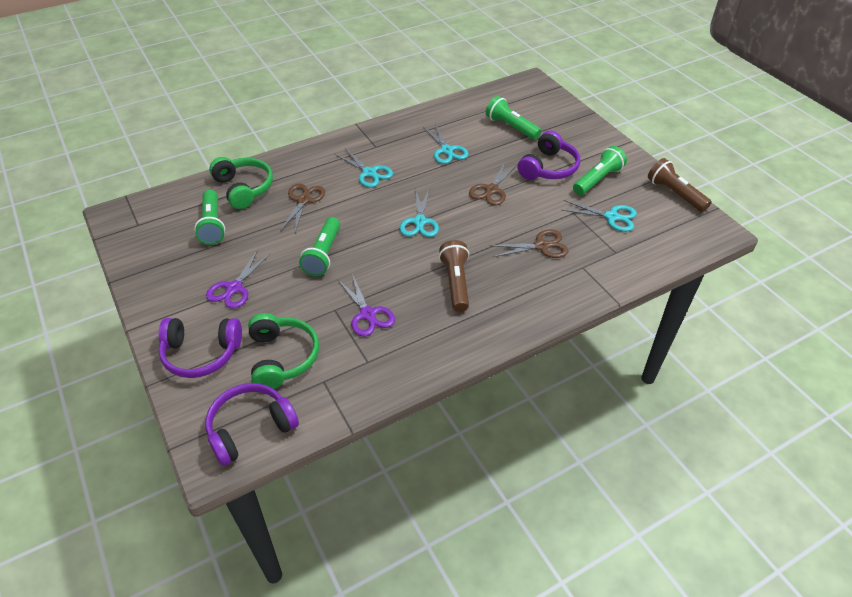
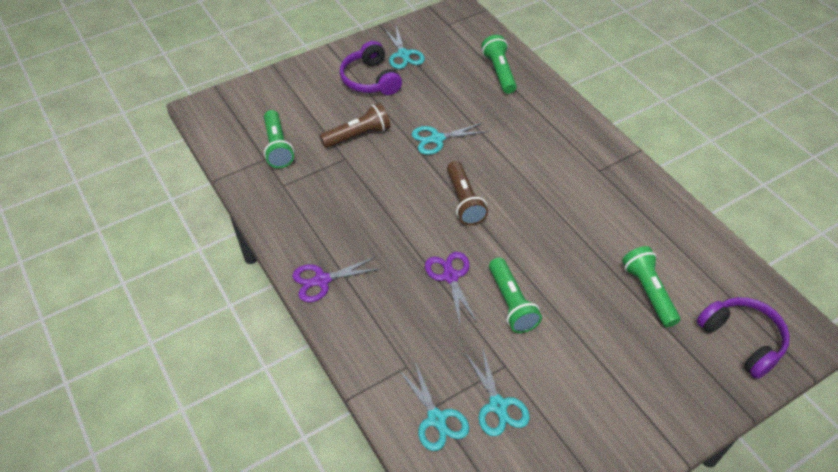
brown scissors: [280,184,325,232] [469,162,518,205] [489,229,569,258] = 3 -> none = 0
green headphones: [209,157,273,209] [248,313,319,389] = 2 -> none = 0
purple headphones: [158,318,242,378] [205,383,299,466] [518,131,580,180] = 3 -> [340,41,402,95] [697,297,790,379] = 2

